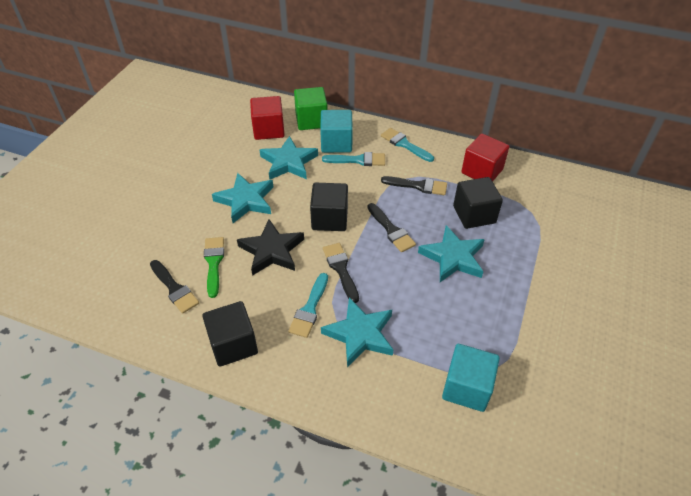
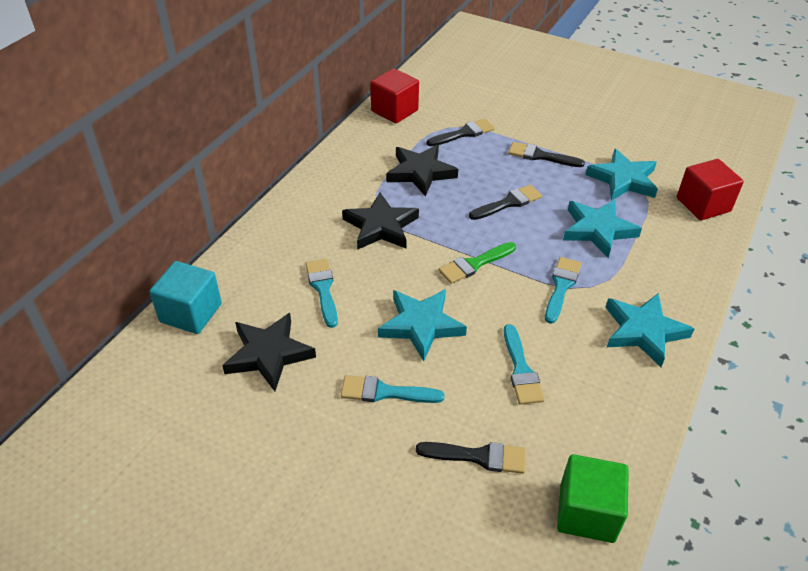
black cube: [202,301,258,367] [310,183,348,231] [453,177,503,229] = 3 -> none = 0
black star: [237,219,304,276] = 1 -> [222,313,316,391] [342,193,419,250] [386,145,458,197] = 3
turquoise brush: [288,273,328,338] [322,152,385,166] [381,128,434,162] = 3 -> [305,259,338,328] [341,375,445,403] [504,324,545,405] [545,257,581,324] = 4
turquoise cube: [320,110,353,153] [442,344,500,412] = 2 -> [150,261,222,334] = 1

